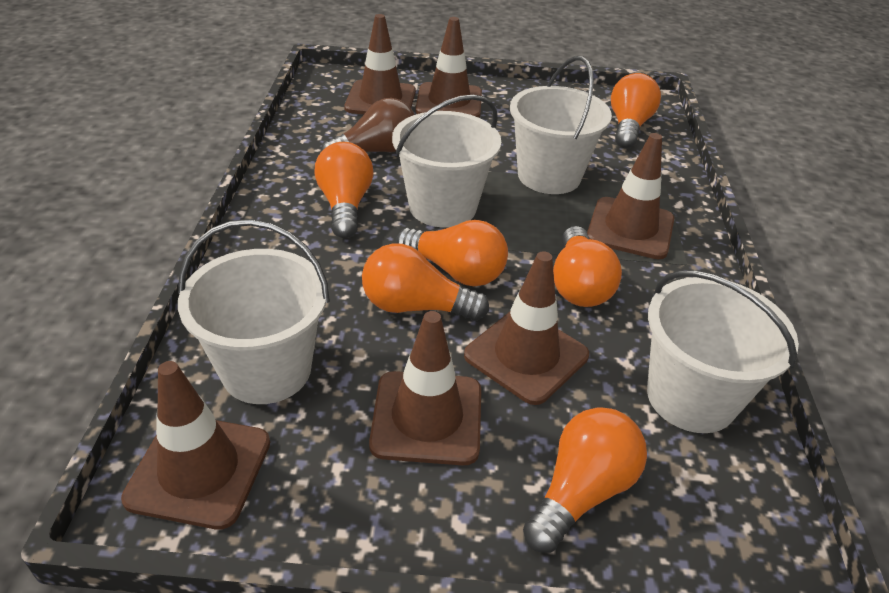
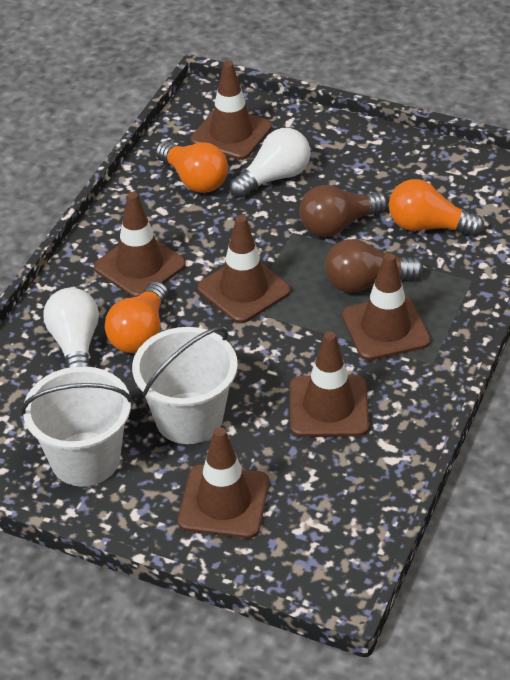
brown light bulb: [322,98,415,152] = 1 -> [299,185,388,237] [325,239,424,293] = 2
orange light bulb: [314,142,373,238] [362,243,489,321] [396,220,508,286] [523,407,647,553] [553,226,622,307] [611,73,661,148] = 6 -> [105,281,168,353] [156,141,228,193] [389,179,485,236] = 3
white bucket: [178,219,330,404] [392,95,501,228] [510,56,612,194] [647,270,799,433] = 4 -> [21,366,133,486] [132,327,238,444] = 2
white light bulb: none = 0 -> [43,288,99,368] [229,128,310,198] = 2

